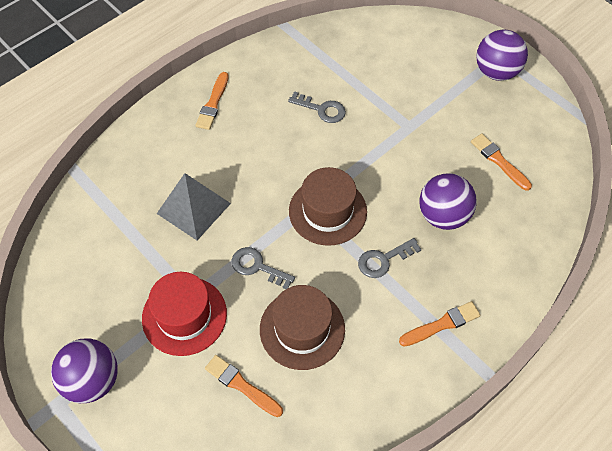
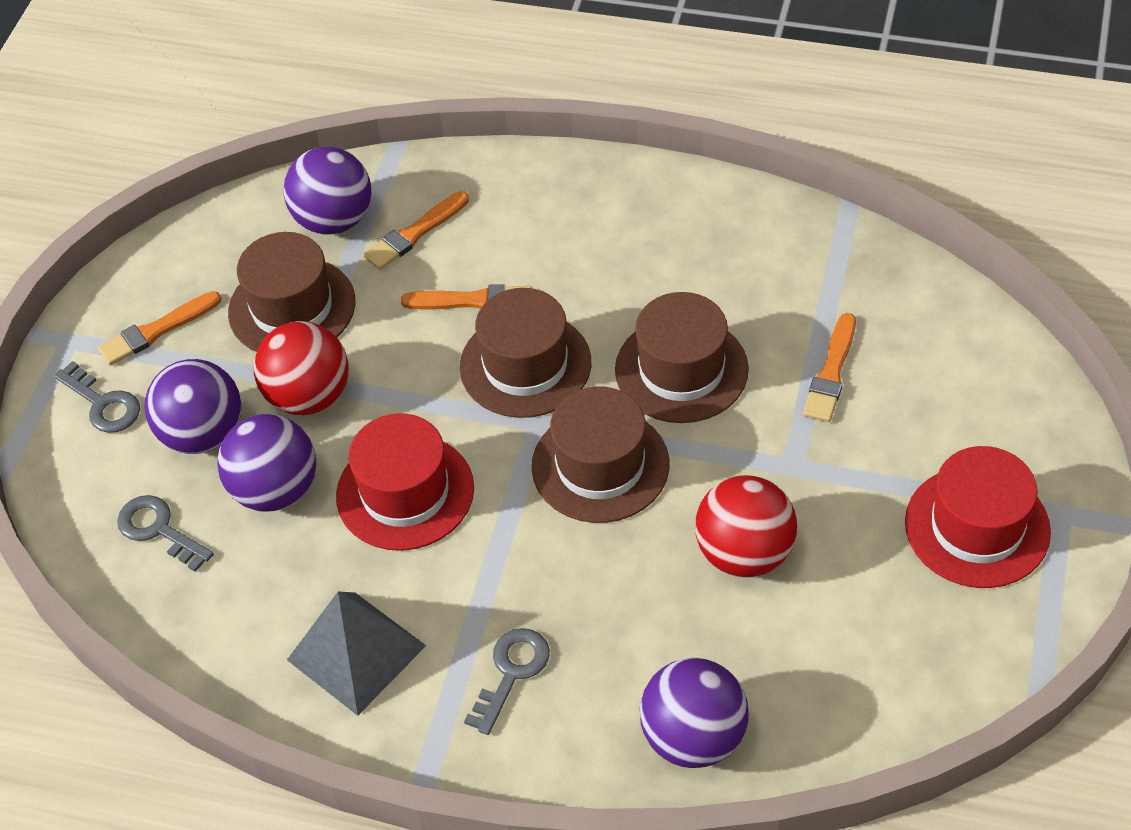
brown hat: [260,285,345,370] [289,167,367,246] = 2 -> [228,232,355,352] [460,288,591,418] [532,386,669,523] [615,292,749,423] = 4
purple ball: [51,339,118,403] [419,173,477,230] [476,30,528,81] = 3 -> [144,359,242,454] [217,414,316,512] [284,147,371,235] [640,658,749,768] = 4
red ball: none = 0 -> [254,321,349,415] [695,475,797,578] = 2
red hat: [142,272,227,356] = 1 -> [336,413,474,551] [905,446,1051,588] = 2

